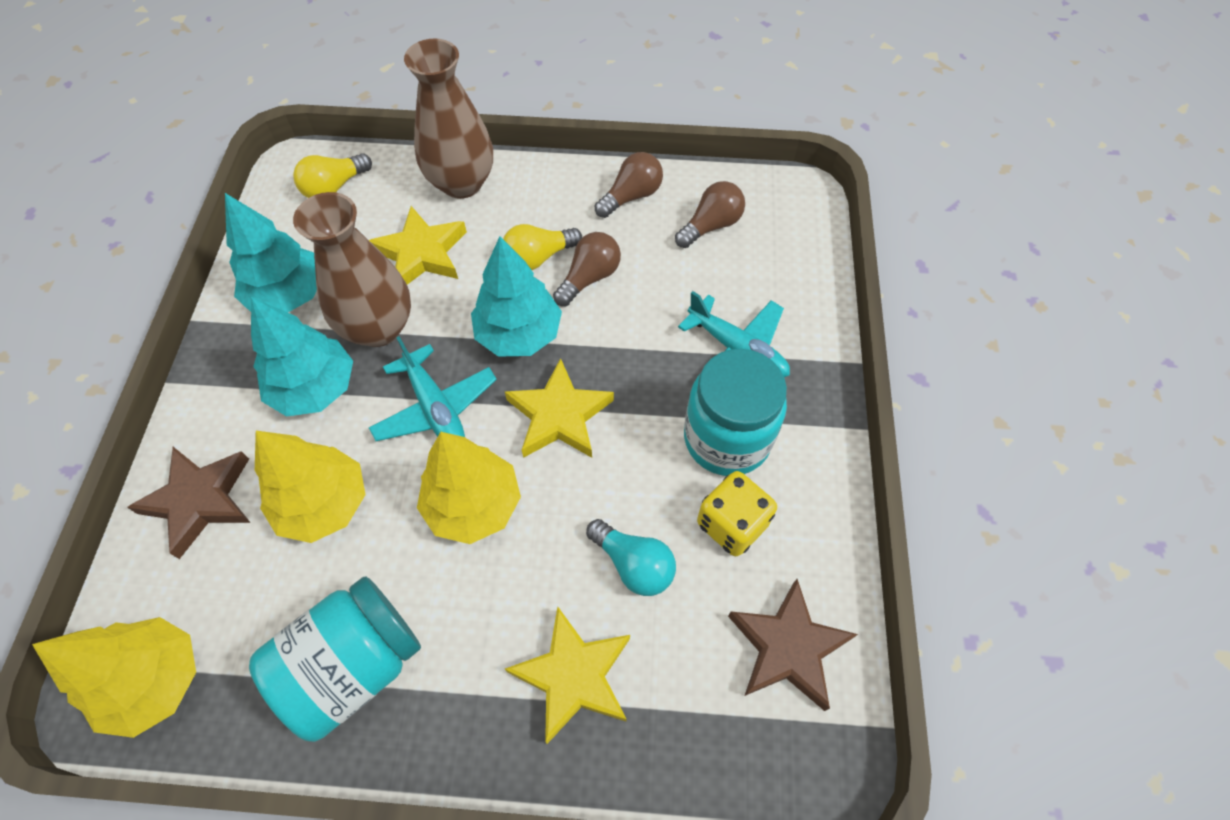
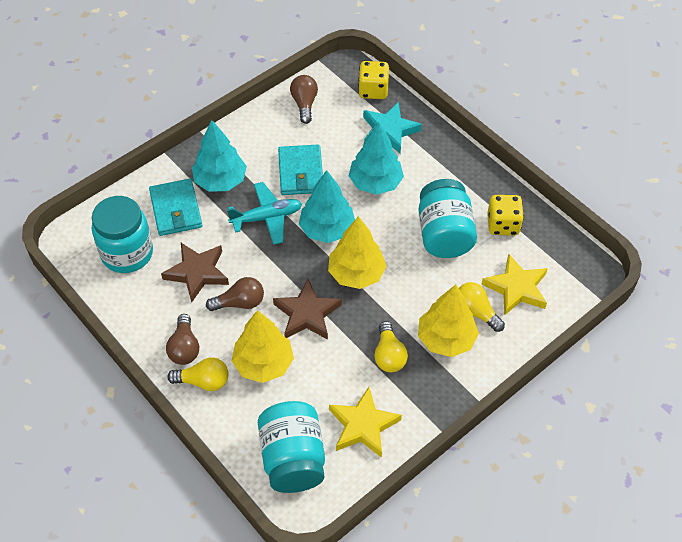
brown vase: [293,192,411,347] [404,39,493,199] = 2 -> none = 0
turquoise jar: [249,576,421,742] [684,349,787,476] = 2 -> [92,196,153,273] [258,401,325,493] [419,179,477,258] = 3
turquoise light bulb: [586,519,676,596] = 1 -> none = 0
turquoise plane: [369,336,497,441] [678,291,790,377] = 2 -> [227,182,302,245] = 1
turquoise star: none = 0 -> [363,102,422,153] = 1
turquoise wallet: none = 0 -> [149,179,202,236] [278,145,323,195] = 2
yellow dice: [697,471,777,556] = 1 -> [358,61,389,99] [487,195,524,235] = 2
yellow light bulb: [293,153,372,198] [503,224,582,270] = 2 -> [167,357,229,391] [374,321,408,372] [459,282,505,332] = 3
yellow star: [369,206,467,285] [505,358,614,458] [505,607,630,744] = 3 -> [329,387,402,458] [481,254,548,316] = 2

